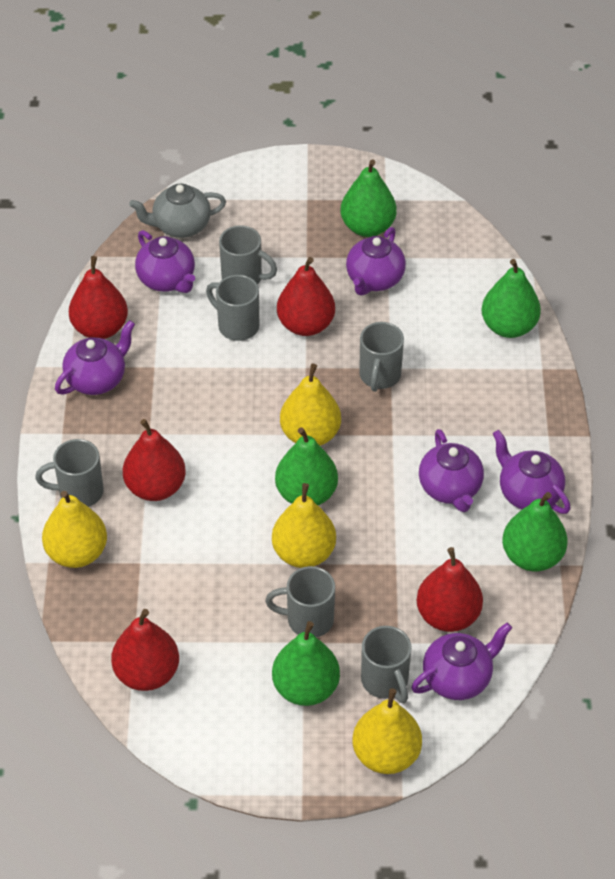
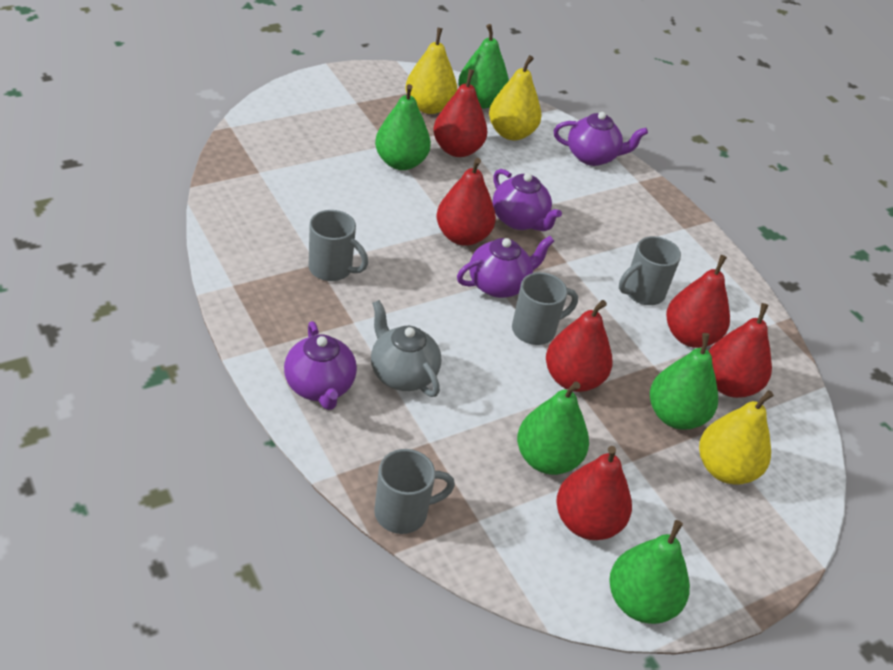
grey mug: [35,439,104,507] [206,275,259,341] [219,225,277,285] [265,566,335,637] [359,322,404,392] [361,626,412,703] = 6 -> [309,210,368,281] [374,449,455,534] [512,272,578,345] [619,236,681,305] = 4
purple teapot: [55,320,135,395] [135,230,195,293] [346,227,406,296] [411,623,512,700] [419,429,484,512] [493,430,570,514] = 6 -> [284,321,357,410] [457,236,554,298] [493,169,562,231] [554,112,648,166] = 4
red pear: [69,256,128,339] [111,609,179,691] [123,419,186,501] [277,257,335,336] [417,547,483,632] = 5 -> [433,69,487,157] [437,158,496,246] [546,300,613,392] [556,446,632,540] [666,255,730,348] [709,303,772,398] = 6
yellow pear: [42,491,107,568] [272,483,336,568] [280,364,341,446] [353,688,422,774] = 4 -> [406,28,457,114] [489,55,541,140] [699,390,774,485] = 3

